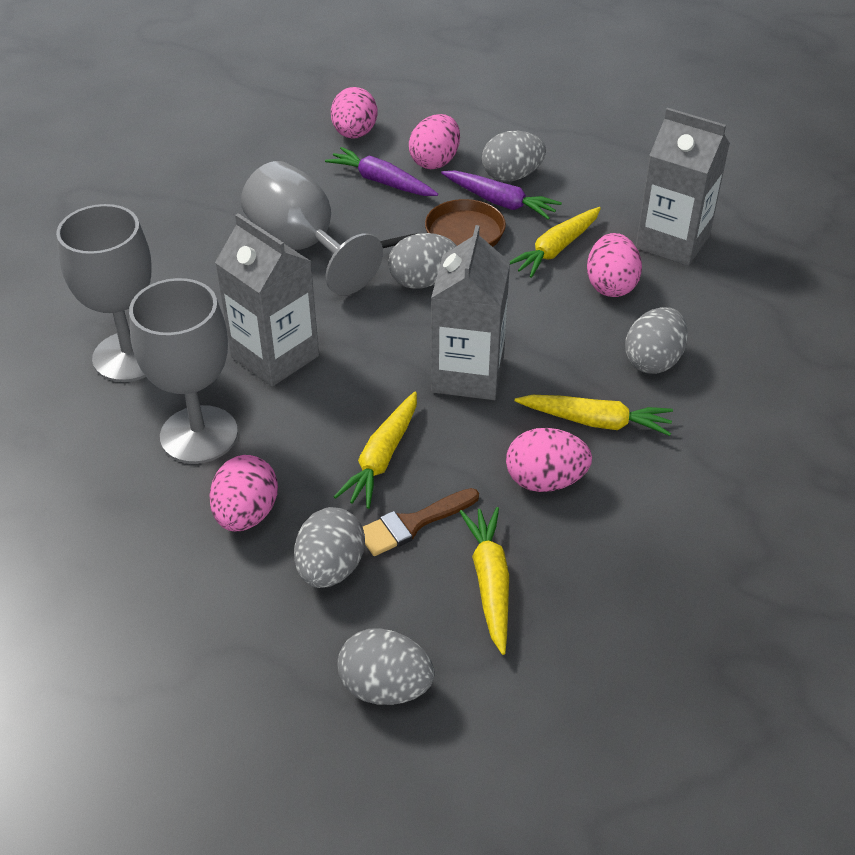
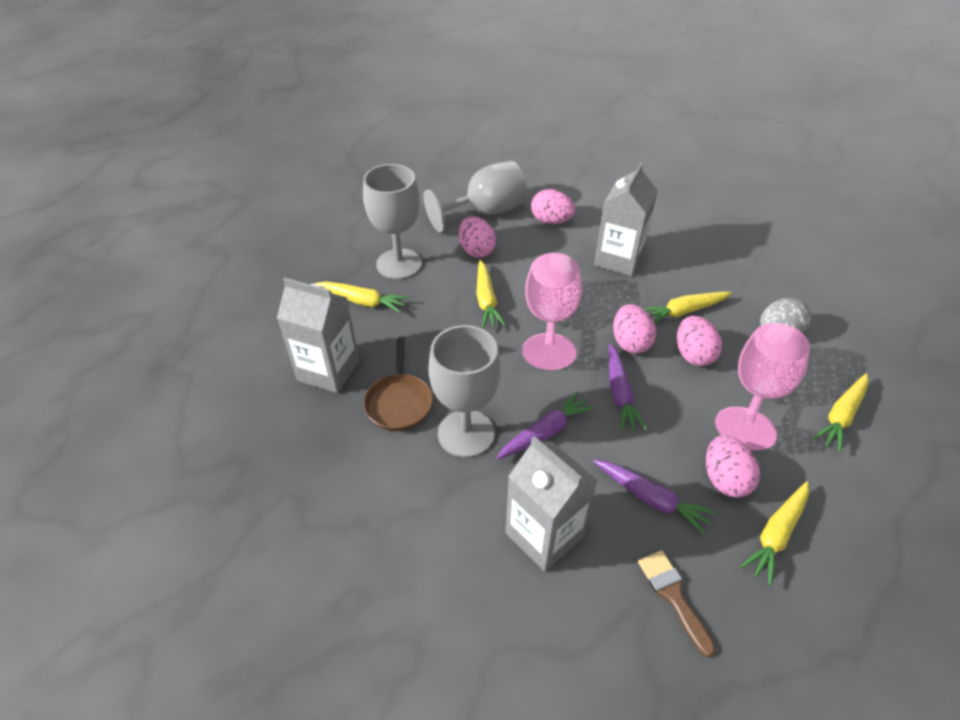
grey egg: [294,507,365,588] [337,628,435,705] [388,233,457,289] [482,131,546,182] [625,307,688,374] = 5 -> [760,298,812,333] = 1
pink goblet: none = 0 -> [522,253,582,370] [715,323,810,450] = 2
purple carrot: [325,147,438,196] [441,171,562,220] = 2 -> [496,391,595,460] [593,460,716,535] [609,344,647,432] = 3
yellow carrot: [334,392,417,509] [460,507,509,655] [509,207,601,278] [515,395,673,436] = 4 -> [315,281,409,313] [476,260,506,329] [644,292,732,324] [740,481,809,586] [813,373,869,453] = 5

